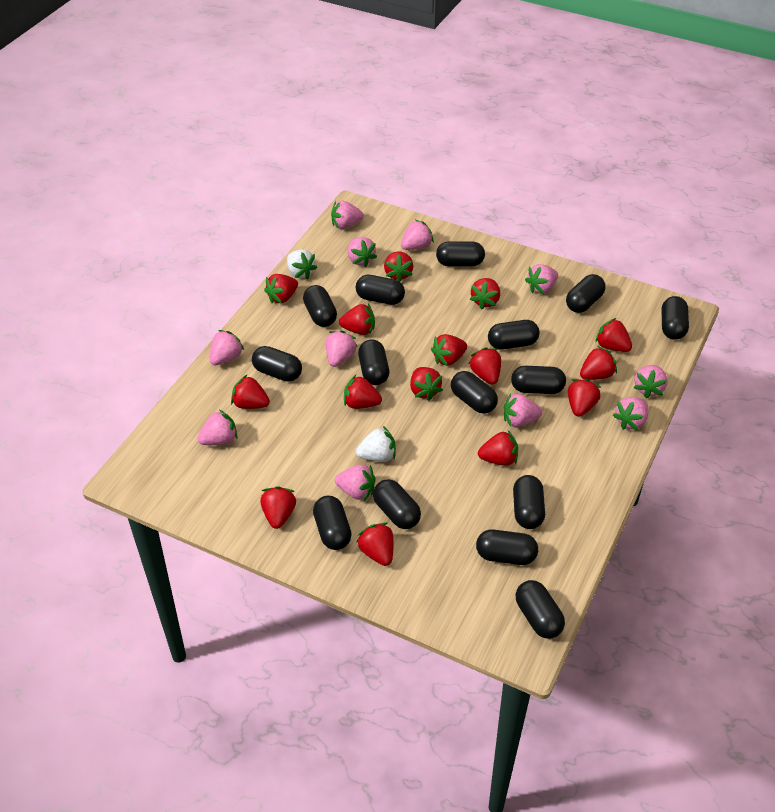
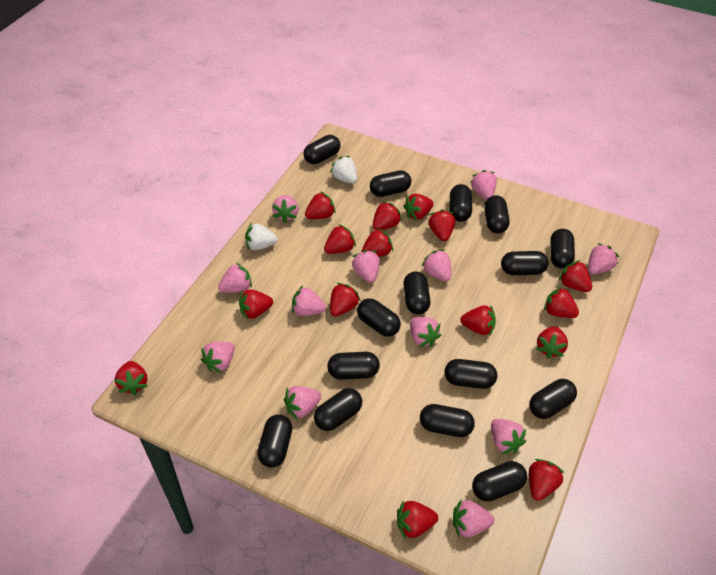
pink strawberry: [197,409,237,445] [209,330,244,365] [326,330,357,367] [331,201,364,229] [335,465,376,501] [348,237,377,267] [401,220,434,250] [504,393,542,427] [525,264,558,294] [613,397,649,430] [633,365,668,398] = 11 -> [201,342,235,373] [218,263,252,293] [272,195,299,223] [284,386,321,420] [292,285,326,316] [352,250,380,283] [410,317,441,347] [421,249,451,282] [453,499,494,538] [470,170,497,200] [491,419,526,454] [588,243,619,274] = 12

